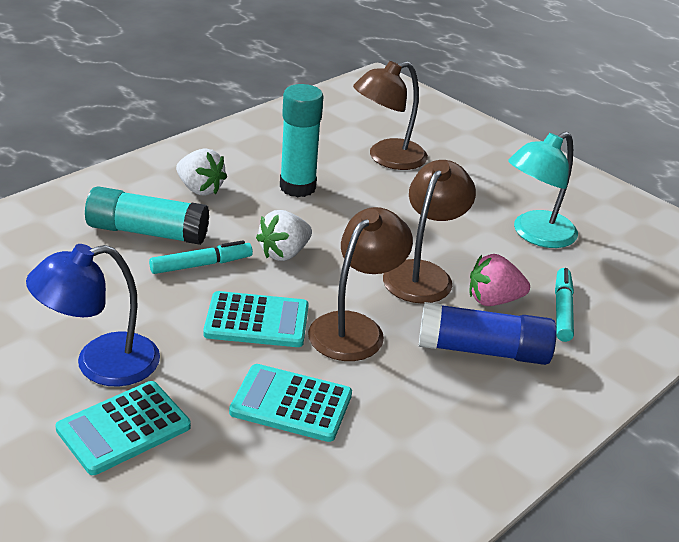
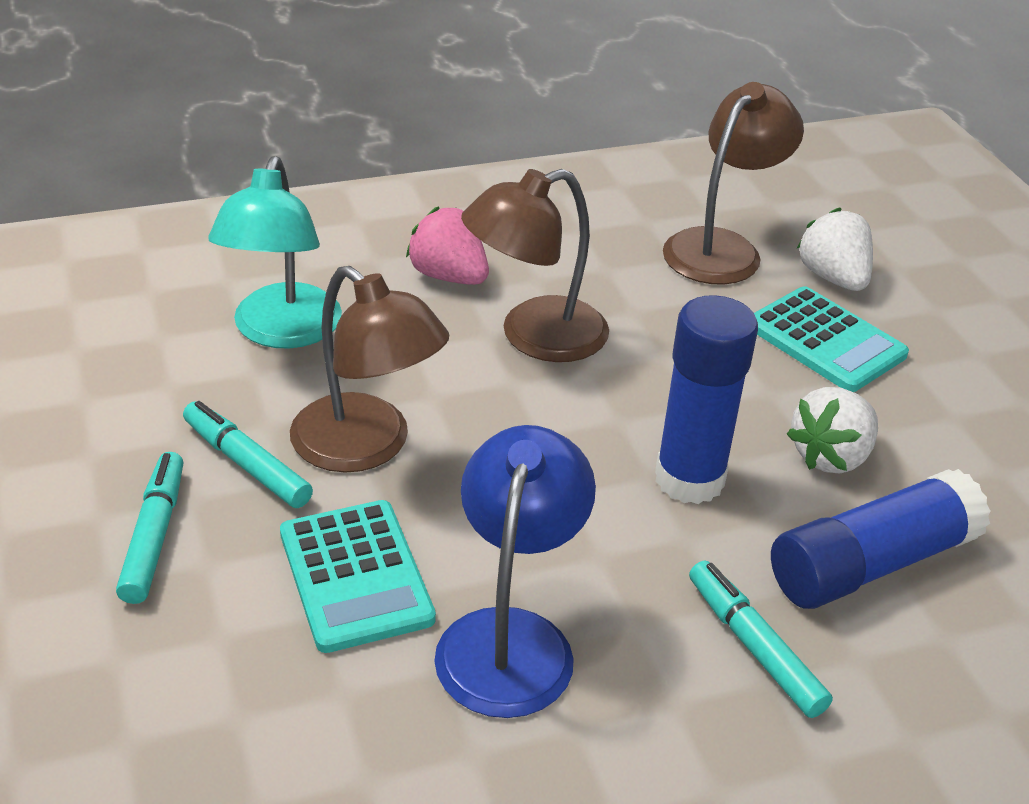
blue glue stick: [419,302,557,365] = 1 -> [655,295,758,504] [771,469,990,609] = 2
turquoise calculator: [55,381,191,475] [203,291,309,347] [229,364,352,442] = 3 -> [280,500,436,653] [754,286,909,392] = 2
turquoise glue stick: [85,187,209,245] [280,84,323,197] = 2 -> none = 0
turquoise marker: [149,240,253,274] [555,268,574,342] = 2 -> [116,452,184,604] [183,401,313,508] [689,561,833,718] = 3

